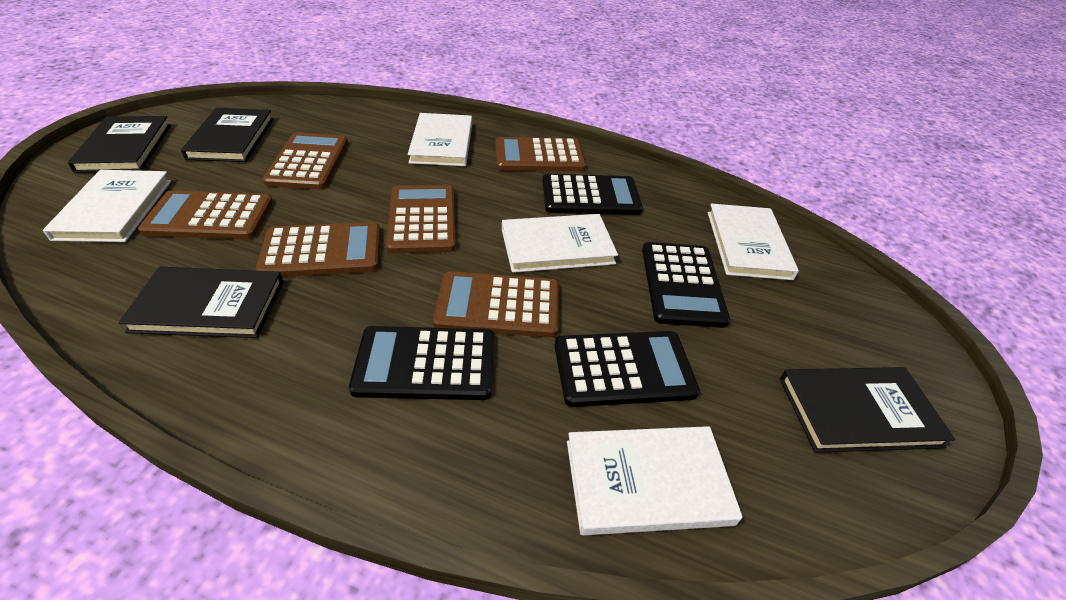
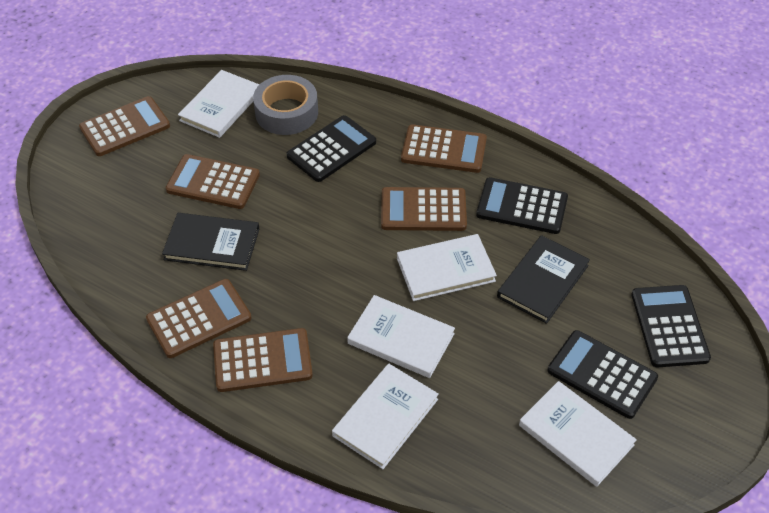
black book: [68,116,171,173] [119,267,284,338] [181,108,273,162] [780,367,955,453] = 4 -> [162,213,259,271] [497,235,590,324] = 2
grey tape: none = 0 -> [253,75,318,135] = 1

